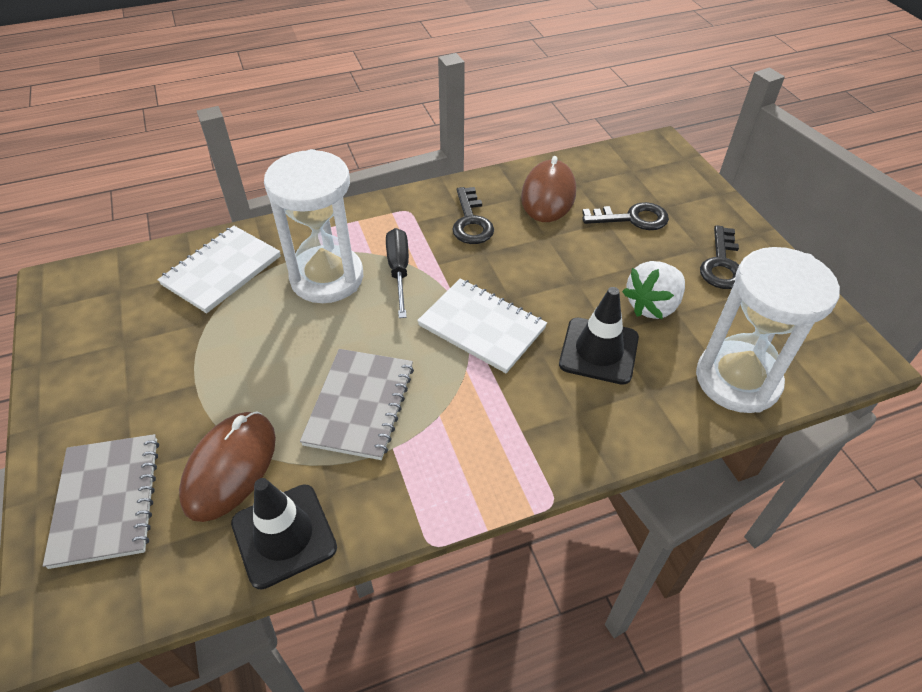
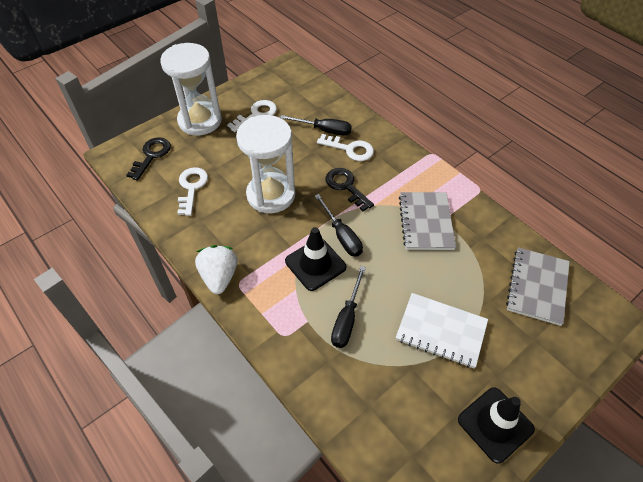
black key: [452,187,494,244] [582,202,669,230] [700,225,739,289] = 3 -> [126,137,171,181] [326,168,374,211] = 2
black screwdriver: [386,228,409,318] = 1 -> [280,115,352,136] [314,194,363,257] [331,266,366,348] = 3
brown mouse: [179,411,276,522] [521,156,576,222] = 2 -> none = 0
white key: none = 0 -> [177,167,208,216] [227,100,277,132] [317,134,374,161] = 3
white notebook: [157,226,281,313] [417,278,547,373] = 2 -> [396,293,488,368] = 1

